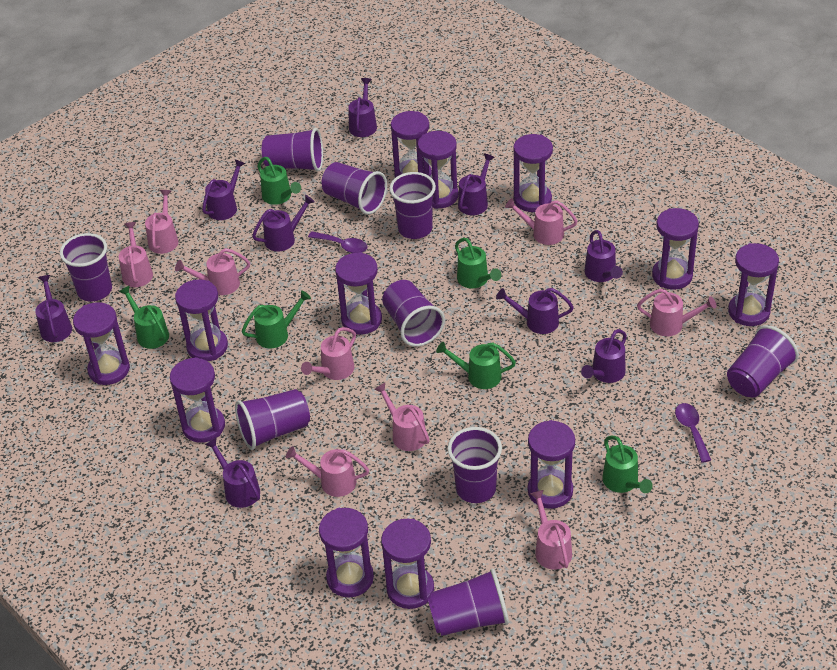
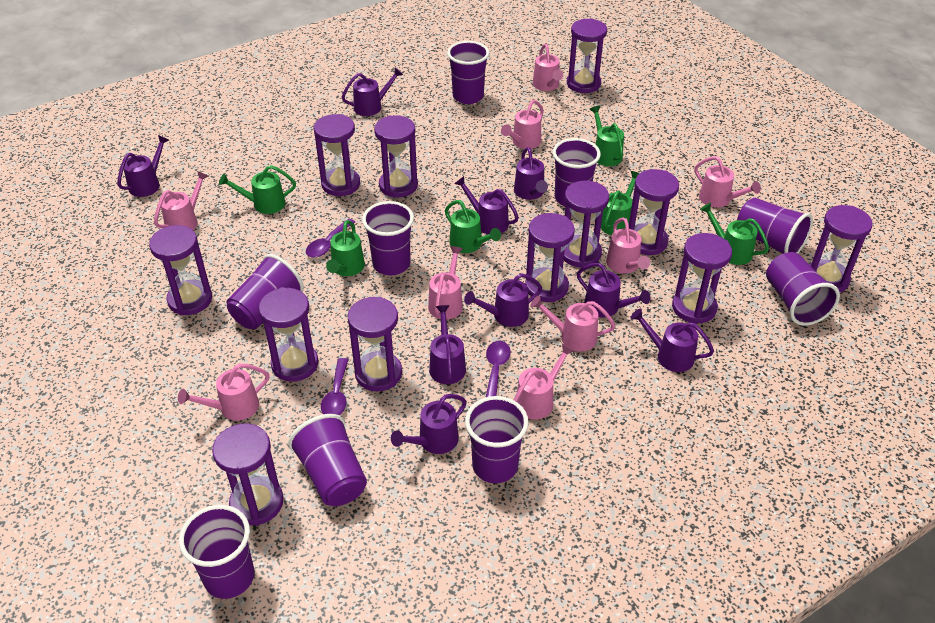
purple spoon: [308,231,368,253] [675,403,711,463] = 2 -> [306,219,355,258] [321,358,348,415] [486,341,511,397] = 3

